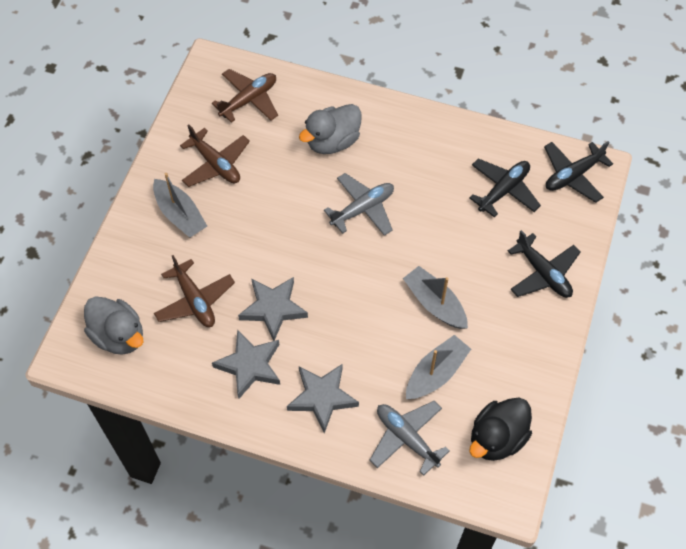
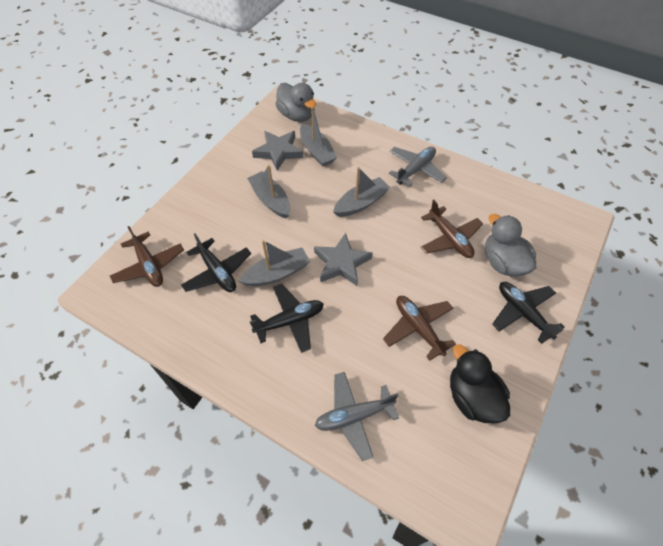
grey boat: [153,173,207,238] [403,266,468,329] [406,335,471,399] = 3 -> [239,240,310,286] [247,165,290,219] [300,106,337,167] [333,167,391,217] = 4
grey star: [212,329,280,399] [238,277,308,341] [287,364,359,433] = 3 -> [252,131,303,171] [314,233,373,287] = 2

